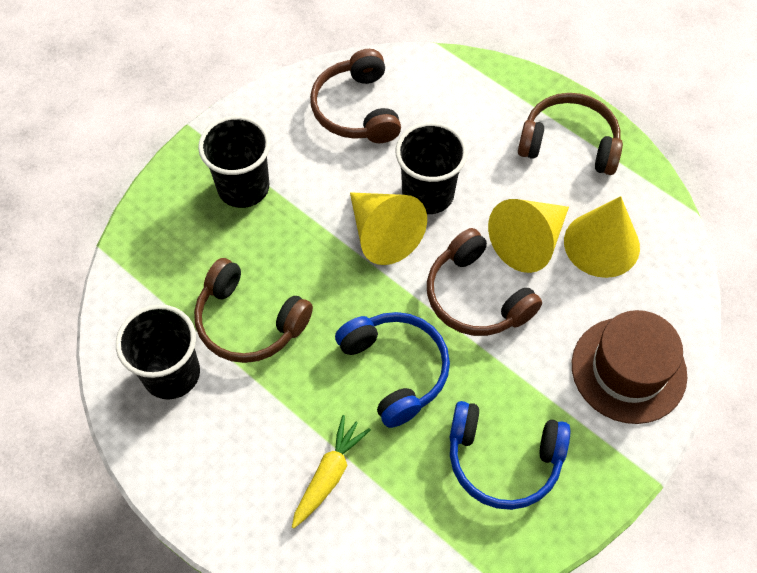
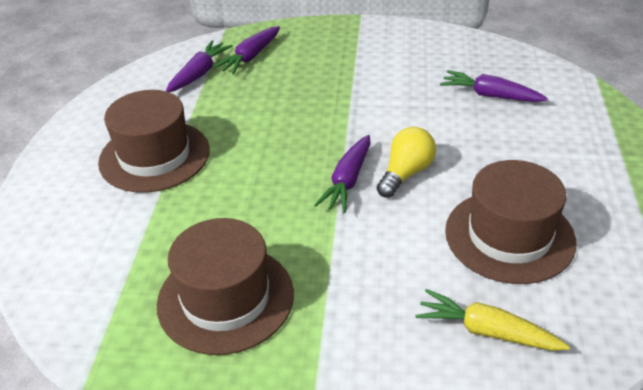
black cup: [116,304,200,400] [198,116,270,208] [395,122,468,214] = 3 -> none = 0
blue headphones: [335,312,450,428] [449,401,570,510] = 2 -> none = 0
brown hat: [572,310,687,424] = 1 -> [98,90,210,193] [157,218,294,355] [445,160,576,284] = 3
brown headphones: [194,258,313,363] [310,49,401,143] [427,228,542,336] [518,93,623,175] = 4 -> none = 0
purple carrot: none = 0 -> [166,40,233,92] [213,26,280,75] [314,135,370,213] [440,70,548,102] = 4
yellow cone: [350,192,427,265] [488,199,569,273] [564,196,640,278] = 3 -> none = 0
yellow light bulb: none = 0 -> [377,127,436,198] = 1

